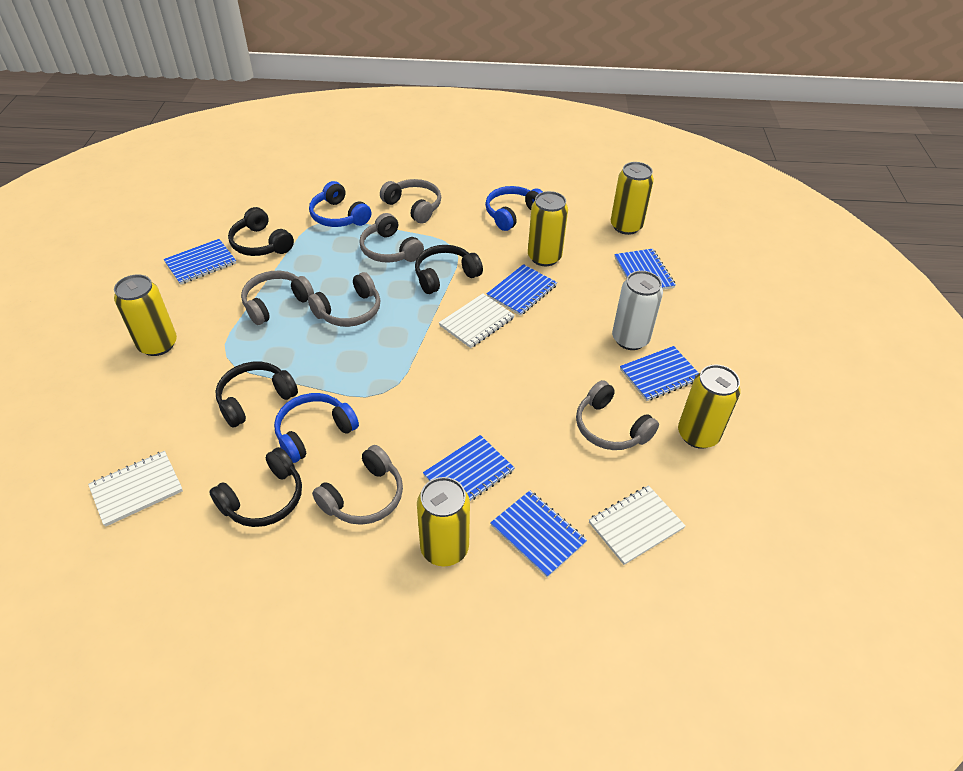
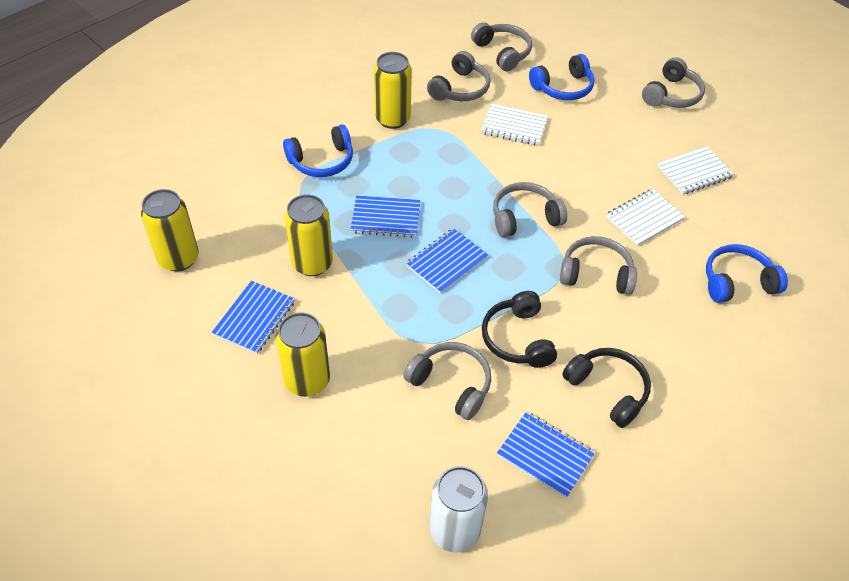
black headphones: [209,447,302,527] [216,362,298,428] [228,207,294,256] [415,245,483,294] = 4 -> [482,291,557,368] [562,348,651,428] = 2
blue notebook: [163,239,236,285] [423,435,514,501] [487,264,557,316] [490,491,587,578] [614,249,676,290] [620,346,699,401] = 6 -> [212,281,295,354] [351,195,420,238] [406,228,488,294] [497,412,595,498] = 4
yellow can: [114,274,177,356] [417,477,470,567] [528,191,568,266] [611,162,654,235] [678,365,740,449] = 5 -> [141,189,199,271] [276,312,330,397] [285,194,333,276] [374,52,412,129] = 4

